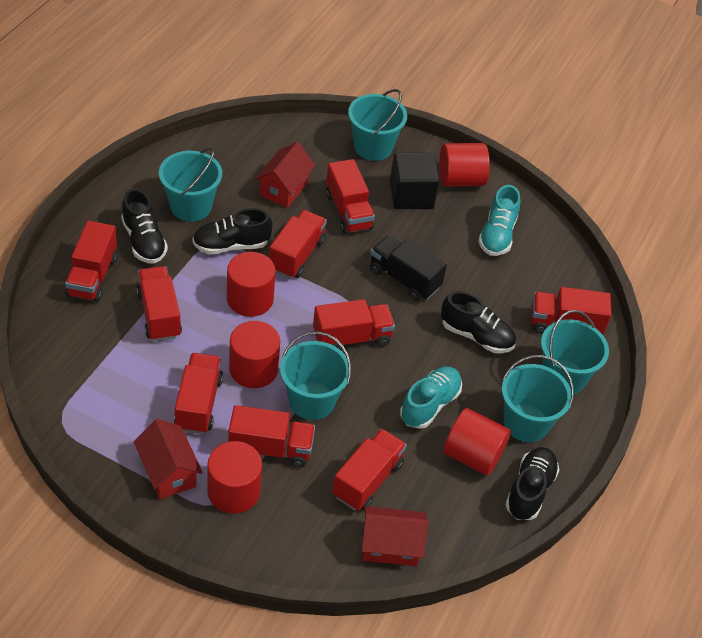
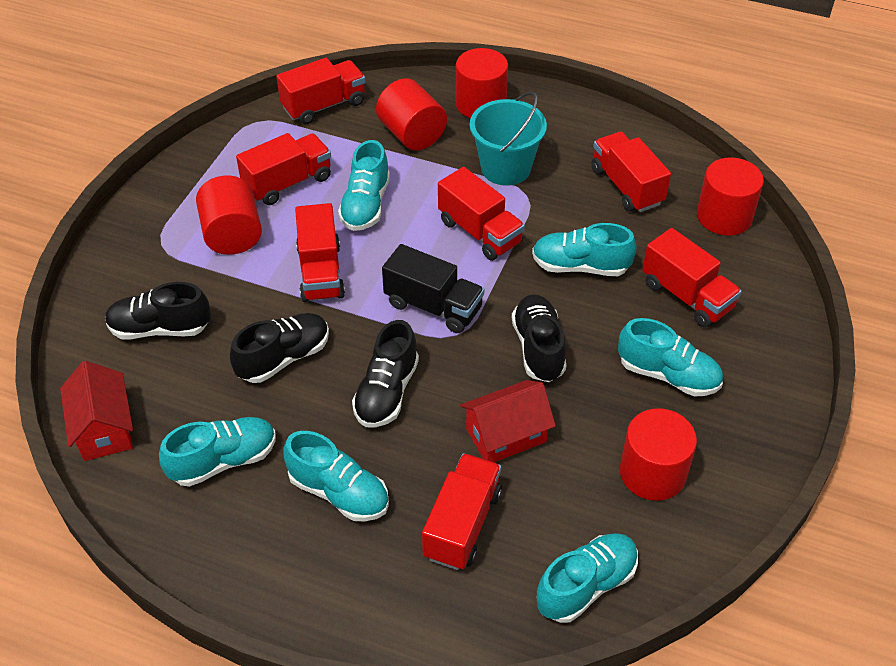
black cube: [390,153,439,209] = 1 -> none = 0
red house: [134,419,203,499] [255,142,315,208] [361,506,429,566] = 3 -> [60,361,133,461] [460,380,556,462] = 2
red truck: [65,221,118,302] [136,266,182,341] [174,353,223,434] [228,405,315,468] [269,210,327,279] [313,299,395,349] [326,159,375,234] [332,429,407,510] [531,287,612,334] = 9 -> [236,133,331,205] [276,58,366,124] [295,203,345,302] [422,453,502,570] [438,167,525,261] [591,132,671,212] [642,228,742,328] = 7
turquoise bucket: [159,147,222,222] [280,331,351,420] [348,89,407,161] [502,355,574,442] [541,310,609,395] = 5 -> [470,91,547,186] = 1
turquoise shoe: [400,367,462,429] [478,185,520,256] = 2 -> [159,417,276,487] [283,431,389,522] [338,140,390,231] [532,223,637,276] [536,533,638,623] [618,318,723,396] = 6

